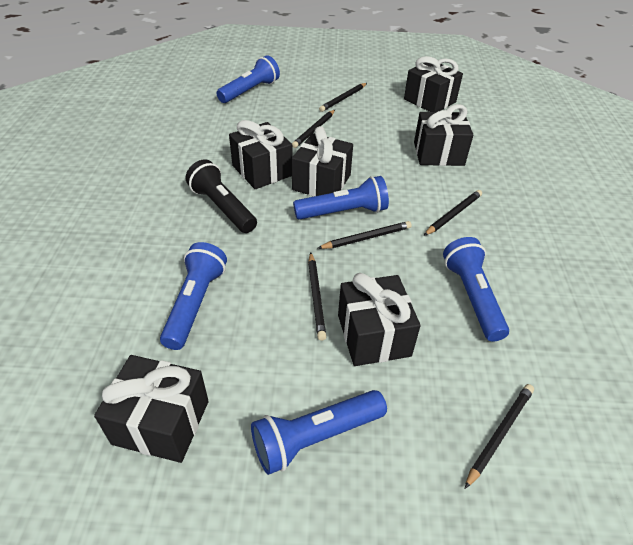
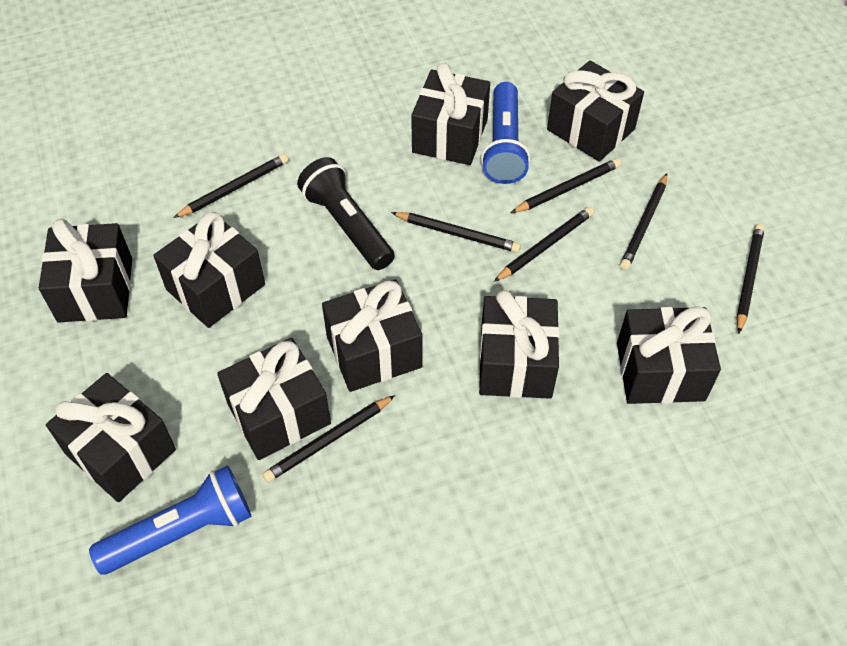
black gift: [94,355,209,463] [229,120,293,189] [292,126,353,197] [338,273,421,366] [404,56,463,112] [414,104,473,166] = 6 -> [39,219,132,323] [46,373,176,502] [153,212,265,328] [217,338,331,460] [322,279,423,392] [411,63,490,165] [479,290,560,399] [547,61,644,162] [617,306,721,404] = 9
black pencil: [292,110,335,148] [308,252,326,341] [317,221,412,249] [319,83,367,112] [424,190,482,236] [465,384,534,489] = 6 -> [173,154,288,218] [263,395,395,482] [391,212,521,253] [494,207,594,282] [511,158,621,213] [620,173,667,270] [737,224,765,334] = 7
blue flashlight: [160,242,227,350] [217,55,280,103] [251,390,387,475] [293,176,389,220] [443,237,509,341] = 5 -> [89,465,252,575] [481,82,530,184] = 2

